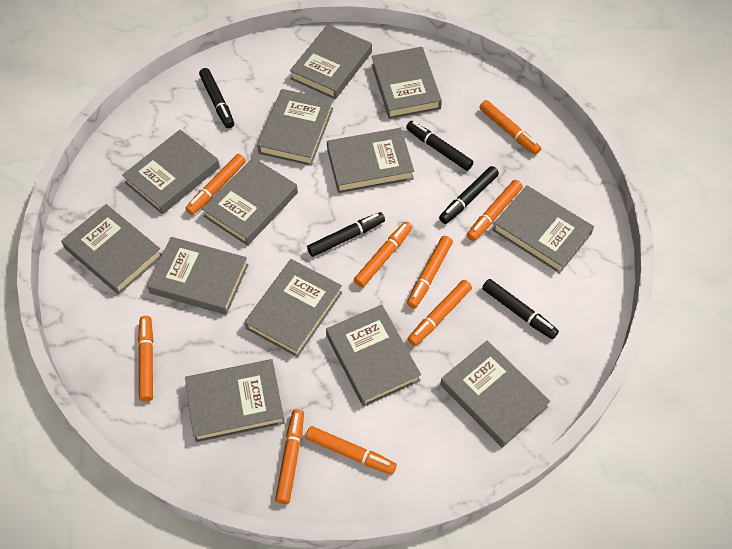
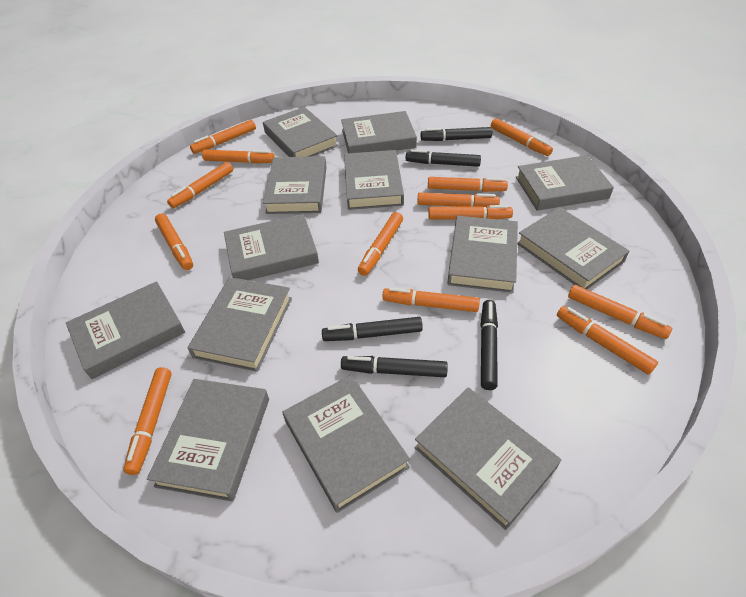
orange marker: [138,316,153,402] [185,154,246,215] [275,409,304,504] [306,426,397,475] [354,222,412,287] [407,236,453,308] [408,280,472,346] [467,180,523,241] [479,100,541,155] = 9 -> [123,367,172,475] [155,213,193,270] [167,162,233,208] [190,120,256,154] [202,150,274,163] [358,212,403,276] [382,287,480,312] [417,192,500,207] [428,177,508,192] [428,205,513,220] [491,118,553,156] [557,306,658,375] [568,285,672,339] = 13

